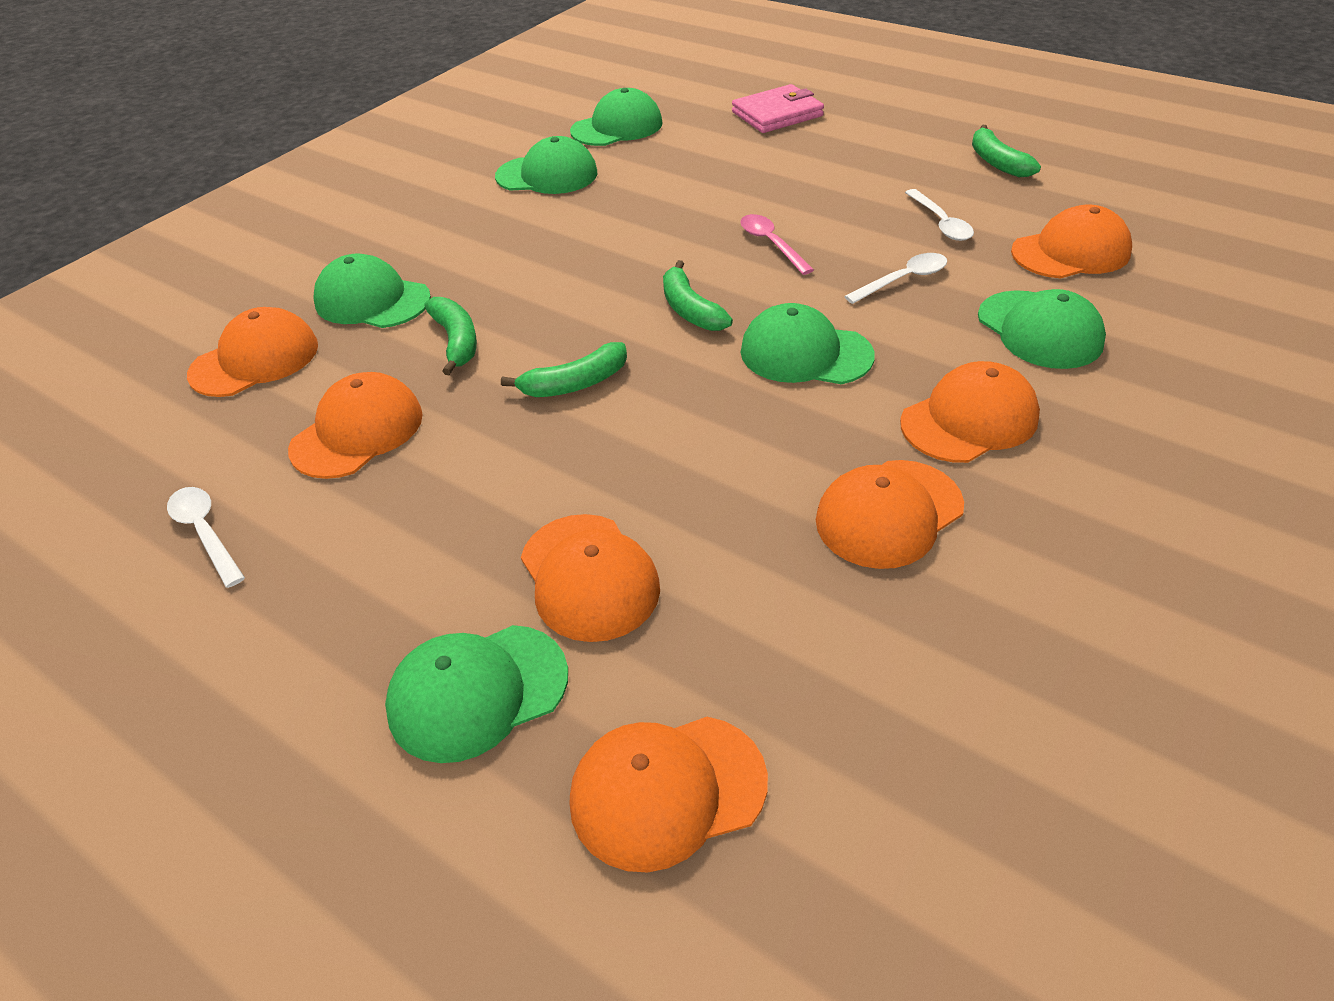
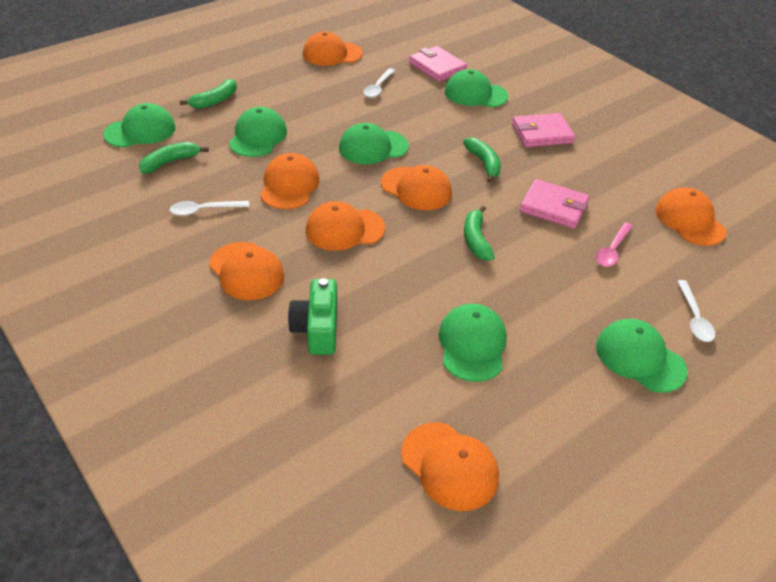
green camera: none = 0 -> [288,278,337,355] = 1
pink wallet: [732,84,824,133] = 1 -> [409,46,467,82] [512,113,575,147] [520,179,589,229] = 3

